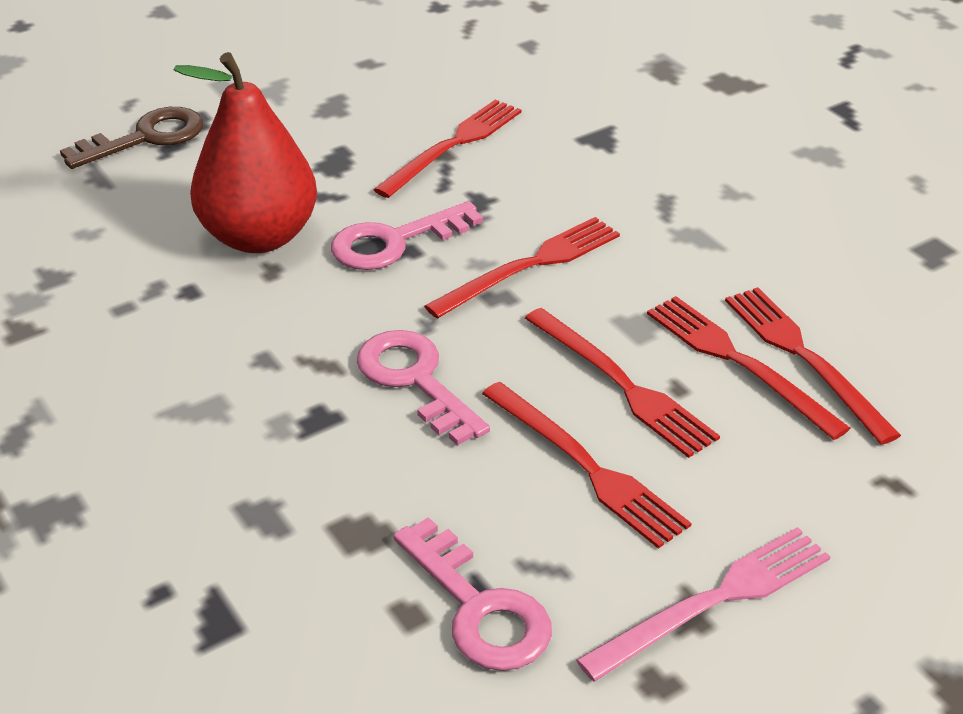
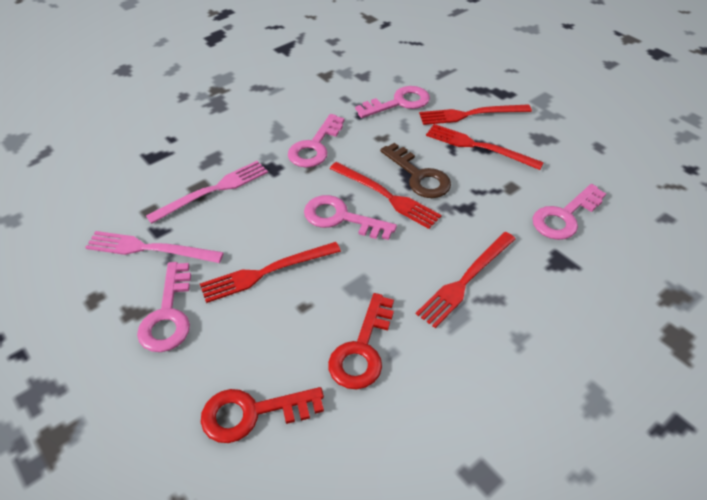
pink fork: [576,527,830,682] = 1 -> [85,231,224,263] [146,161,268,224] = 2
pink key: [331,201,483,270] [357,330,490,446] [393,517,552,671] = 3 -> [137,262,191,352] [288,114,344,168] [304,195,397,240] [355,86,430,118] [532,184,606,240] = 5
red fork: [373,99,521,198] [424,217,620,319] [482,382,691,549] [525,308,720,458] [647,296,850,440] [725,287,901,445] = 6 -> [200,242,341,303] [329,162,442,229] [416,232,516,328] [419,104,532,125] [426,124,544,170] = 5
red key: none = 0 -> [201,387,324,443] [328,293,394,389] = 2
red pear: [174,52,317,253] = 1 -> none = 0

